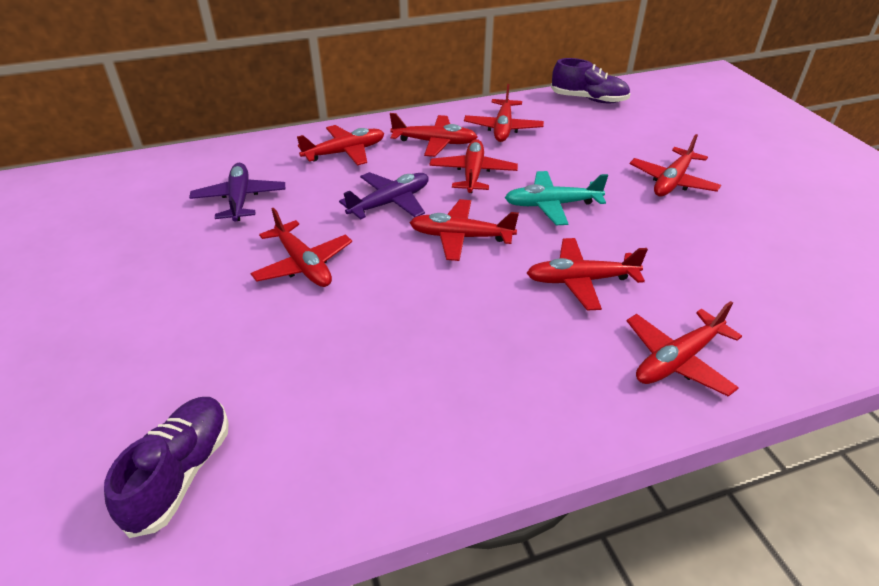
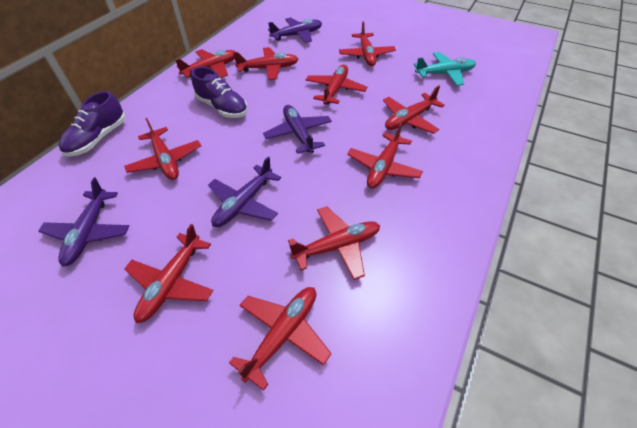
purple plane: [189,163,285,221] [339,172,429,219] = 2 -> [38,178,129,266] [208,157,281,227] [263,105,332,154] [268,17,322,43] = 4
red plane: [251,208,352,287] [297,125,384,166] [390,113,477,157] [410,199,519,261] [429,139,518,193] [464,84,544,142] [527,238,648,311] [627,301,742,397] [630,134,721,196] = 9 -> [124,118,201,180] [124,224,213,323] [175,49,236,78] [229,287,332,391] [233,47,298,80] [288,206,380,280] [306,65,367,105] [339,21,396,66] [347,122,423,189] [383,86,445,134] = 10

